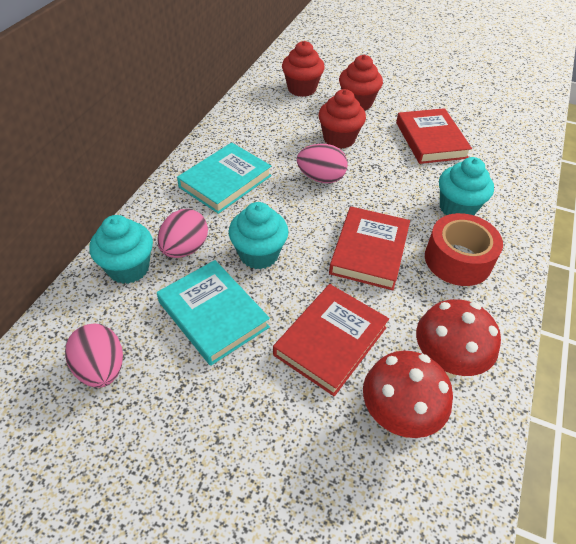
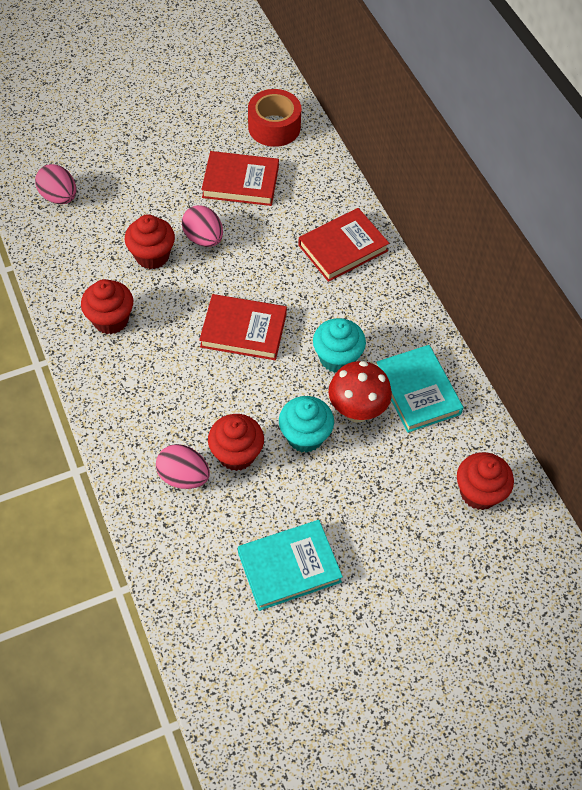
red cupcake: [282,41,325,97] [318,89,366,149] [339,55,383,111] = 3 -> [81,279,133,334] [125,214,175,269] [208,414,264,471] [457,452,514,510] = 4
red mushroom: [363,351,453,438] [416,299,501,379] = 2 -> [329,361,392,423] = 1
turquoise cupcake: [89,215,153,284] [229,202,288,269] [439,157,494,215] = 3 -> [279,396,334,453] [313,318,366,373] = 2

